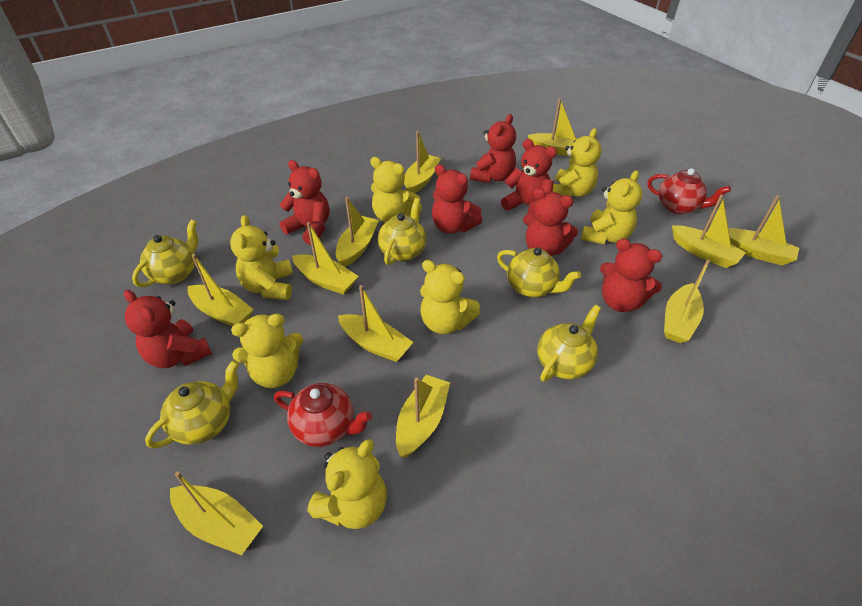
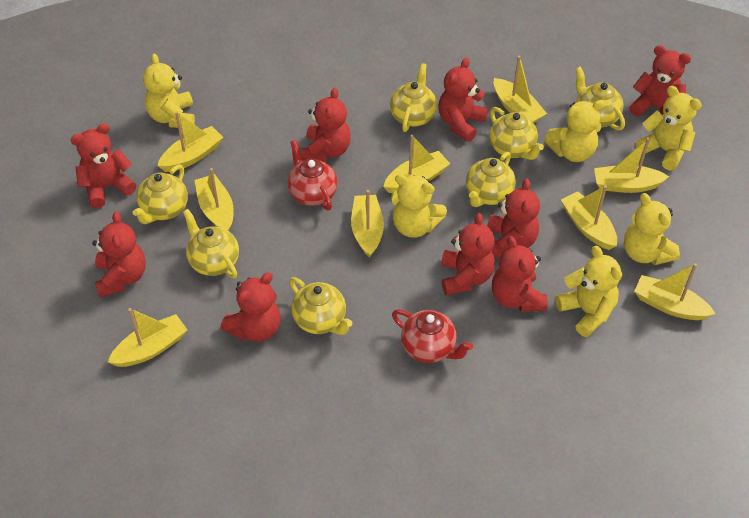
red teddy bear: [124,290,212,368] [279,160,330,245] [432,164,482,234] [470,114,516,183] [501,139,557,214] [523,188,578,256] [600,239,662,312] = 7 -> [71,123,136,208] [92,212,146,298] [220,272,281,342] [302,88,351,162] [438,58,488,142] [441,213,495,295] [487,178,540,257] [492,236,548,312] [629,45,691,116] = 9
yellow boat: [170,471,263,555] [188,254,254,326] [292,222,358,295] [336,197,379,267] [338,285,413,362] [396,375,450,458] [404,131,441,193] [528,98,577,156] [664,260,710,343] [672,195,746,268] [728,195,799,265] = 11 -> [108,308,187,367] [157,112,223,172] [194,168,234,231] [351,190,384,258] [383,135,450,193] [494,56,547,123] [561,185,617,250] [594,138,669,193] [634,263,716,320] = 9
yellow teapot: [132,220,198,287] [145,360,239,448] [378,198,426,265] [497,248,581,297] [537,305,601,382] = 5 -> [133,164,188,224] [183,209,239,278] [289,277,353,335] [390,63,437,132] [466,152,516,207] [489,107,544,160] [575,67,625,130] = 7
yellow teddy bear: [230,215,293,300] [231,313,303,388] [308,439,387,529] [370,157,422,223] [420,260,480,334] [552,128,602,197] [581,170,642,244] = 7 -> [143,54,195,128] [391,174,447,238] [544,100,605,162] [555,246,622,337] [624,193,680,265] [636,86,702,171] = 6

